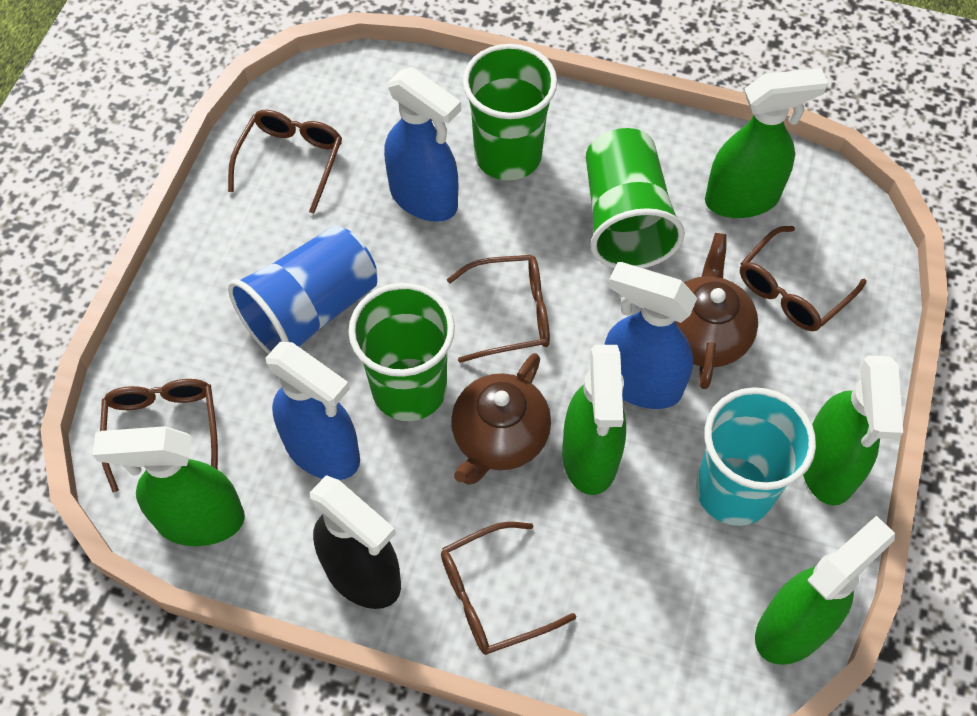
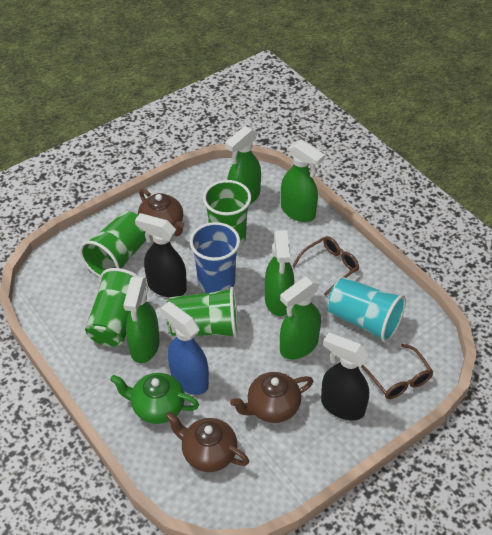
black spray bottle: [310,475,401,609] = 1 -> [135,213,187,298] [321,333,369,421] = 2
blue spray bottle: [266,342,360,480] [384,67,461,222] [604,262,697,409] = 3 -> [161,302,209,395] = 1
brown glasses: [100,379,218,493] [228,110,342,214] [441,522,576,655] [447,255,550,363] [740,226,866,331] = 5 -> [292,236,359,296] [361,344,433,399] = 2
brown teapot: [451,353,551,485] [676,233,758,389] = 2 -> [138,189,185,236] [165,411,249,472] [230,372,313,423] = 3
green cup: [348,283,455,421] [462,44,557,181] [586,128,685,268] = 3 -> [80,211,146,278] [85,268,148,347] [166,287,238,338] [203,180,251,248] = 4
green teapot: none = 0 -> [110,373,199,424] = 1

